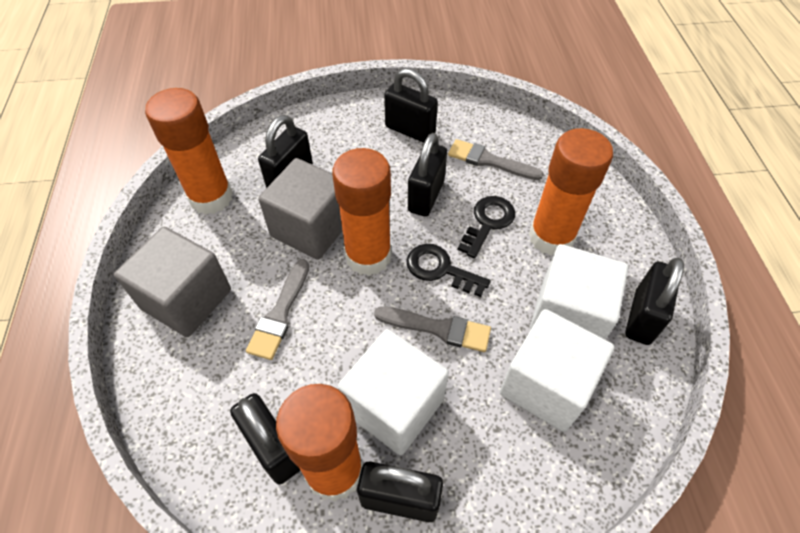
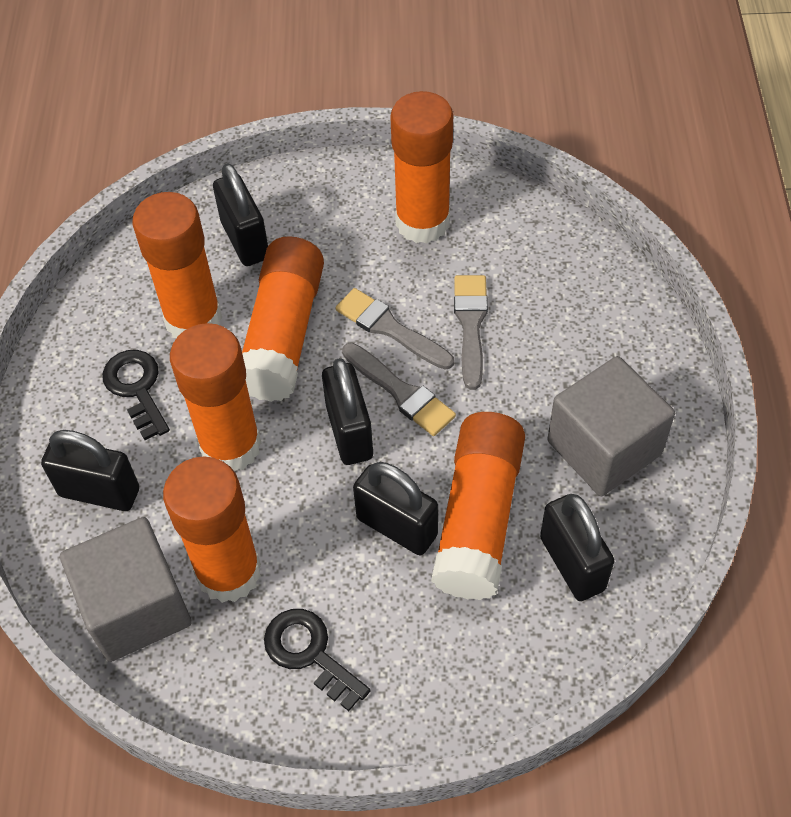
black padlock: [230,393,300,485] [258,115,313,188] [357,461,443,522] [384,68,438,143] [408,133,447,217] [625,258,684,345] = 6 -> [41,430,139,511] [213,163,268,266] [322,358,373,465] [353,462,438,555] [540,494,614,601] = 5
orange glue stick: [145,88,233,215] [276,384,363,502] [332,148,392,276] [529,128,613,256] = 4 -> [132,192,222,338] [163,456,261,603] [170,323,261,471] [242,236,324,402] [390,91,453,244] [431,412,525,600] = 6
white cube: [338,329,449,455] [500,309,614,432] [530,244,628,340] = 3 -> none = 0

